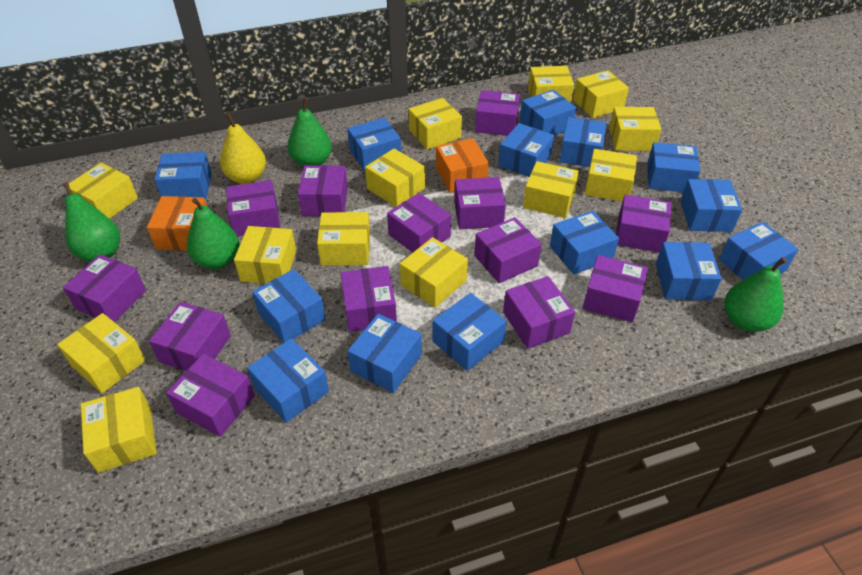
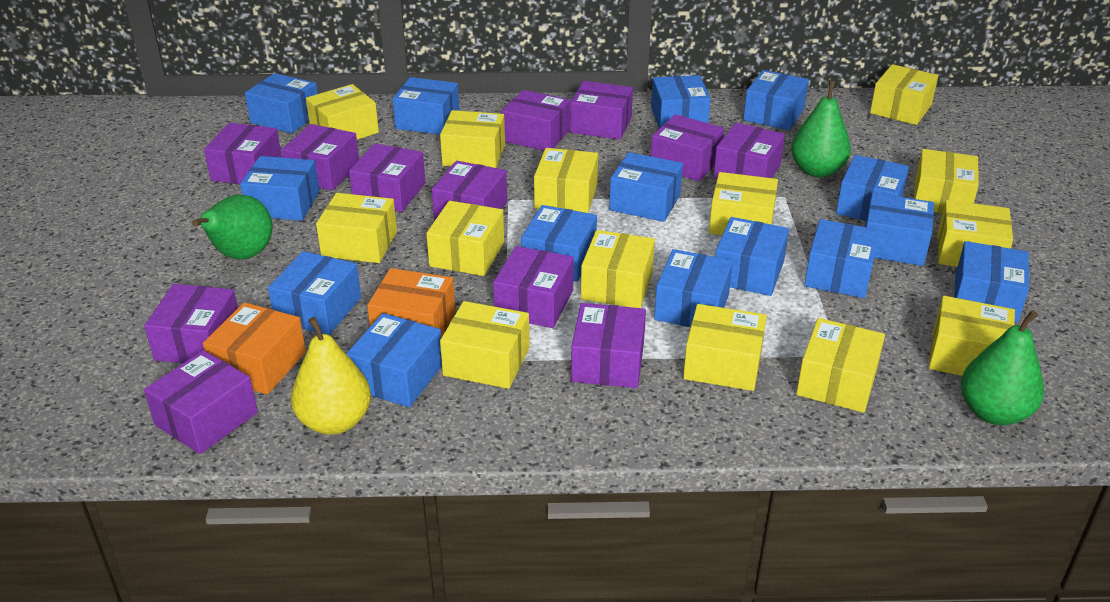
blue box: [154,152,212,199] [247,338,329,423] [252,269,326,343] [347,118,401,171] [348,314,422,393] [433,293,507,371] [498,123,554,177] [520,90,576,136] [550,211,619,275] [559,117,606,167] [647,142,700,192] [656,242,722,300] [680,179,742,232] [719,222,798,280] = 14 -> [240,156,320,221] [245,73,318,133] [268,251,361,335] [346,313,442,407] [393,77,460,135] [521,205,597,282] [609,152,683,222] [651,75,711,129] [654,249,733,327] [715,217,789,296] [743,70,809,130] [804,219,880,298] [836,155,909,221] [865,193,934,266] [954,241,1029,323] = 15
green pear: [63,182,120,262] [187,198,239,269] [288,97,332,167] [724,257,787,332] = 4 -> [192,195,272,259] [791,81,851,177] [961,310,1044,425] = 3
purple box: [63,254,146,322] [149,302,231,371] [166,354,255,437] [226,180,280,236] [298,165,348,216] [341,266,397,332] [387,193,451,253] [454,177,506,229] [474,217,542,283] [475,90,520,136] [503,276,575,349] [583,255,648,322] [616,195,672,253] = 13 -> [144,284,238,364] [144,350,258,454] [204,123,282,184] [281,124,359,191] [349,143,426,212] [432,161,507,221] [493,246,574,328] [502,90,570,151] [570,81,633,140] [571,303,646,388] [651,114,724,181] [714,123,785,179] = 12
yellow box: [57,313,146,393] [69,163,138,219] [81,387,157,473] [234,226,296,284] [317,212,370,265] [365,149,425,207] [400,237,468,308] [409,98,462,150] [523,161,579,218] [528,66,574,103] [573,70,629,118] [584,149,637,202] [609,107,662,151] = 13 -> [306,84,379,140] [316,193,397,263] [426,201,504,276] [440,110,505,168] [440,301,530,389] [534,148,598,213] [581,230,655,308] [683,304,767,391] [709,172,778,235] [796,318,885,413] [870,64,938,125] [914,149,979,213] [929,296,1015,376] [937,200,1013,267] = 14

